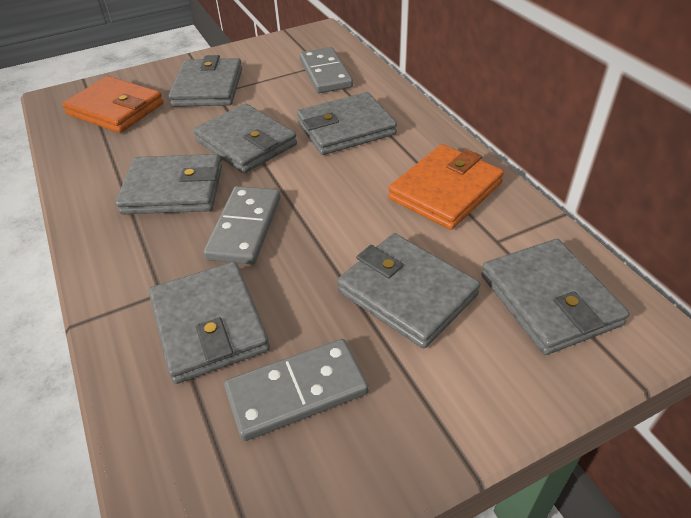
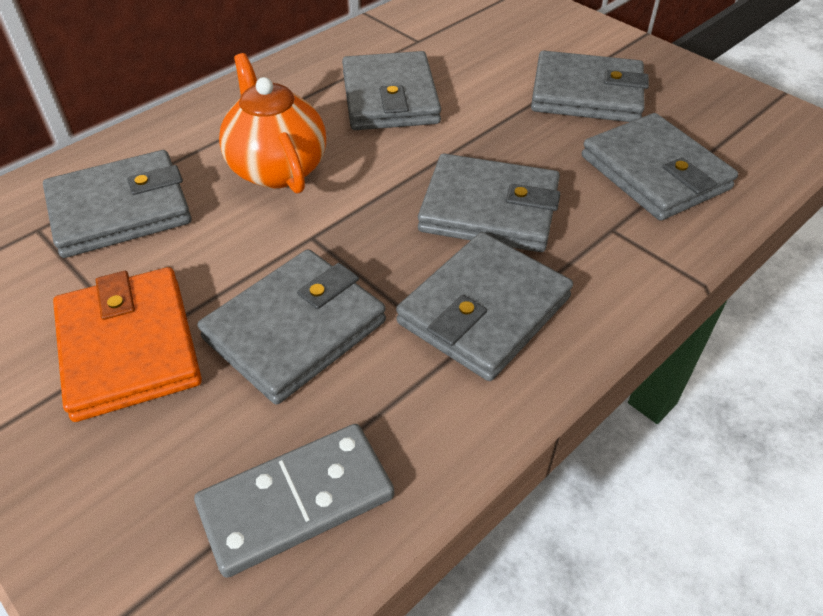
grey domino: [203,186,281,265] [224,339,369,441] [299,47,353,93] = 3 -> [194,424,394,578] = 1
orange teapot: none = 0 -> [219,53,326,194] = 1
orange wallet: [62,76,163,133] [388,144,504,230] = 2 -> [53,267,202,422] = 1

